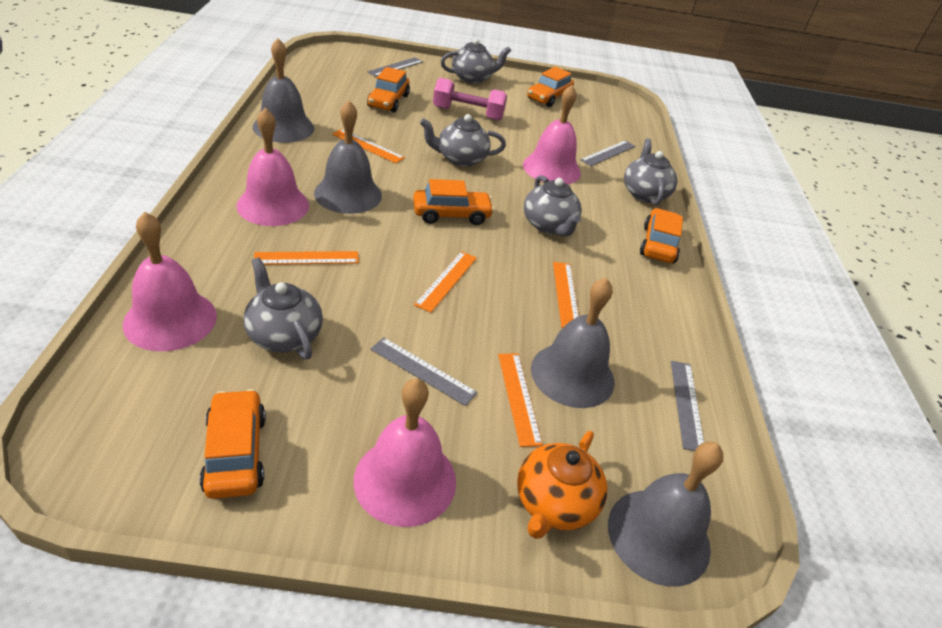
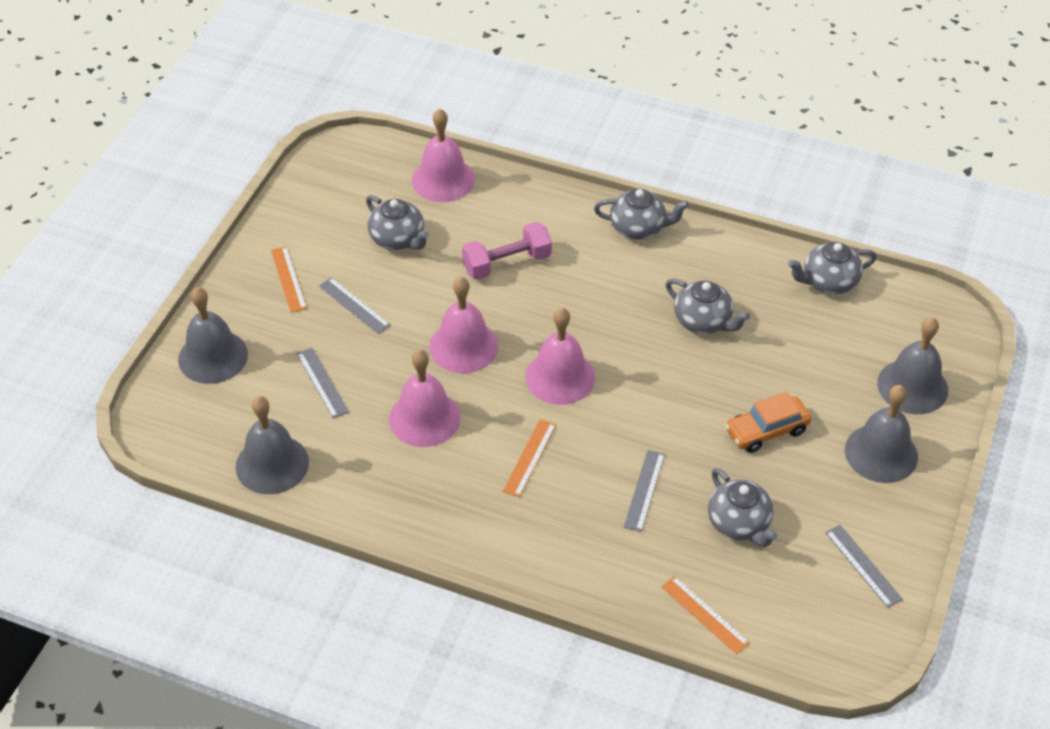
orange car: [199,389,266,499] [367,67,410,112] [413,179,494,225] [527,67,574,107] [640,208,683,264] = 5 -> [725,392,811,453] = 1
orange ruler: [254,251,359,265] [332,129,405,163] [414,251,477,313] [498,353,543,447] [553,262,579,328] = 5 -> [271,246,307,312] [503,419,556,497] [661,576,750,654] = 3
orange teapot: [517,431,607,539] = 1 -> none = 0

